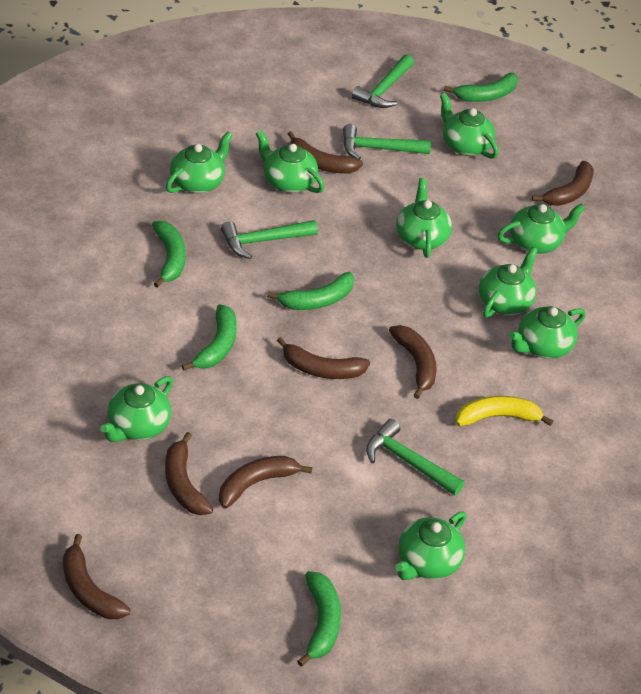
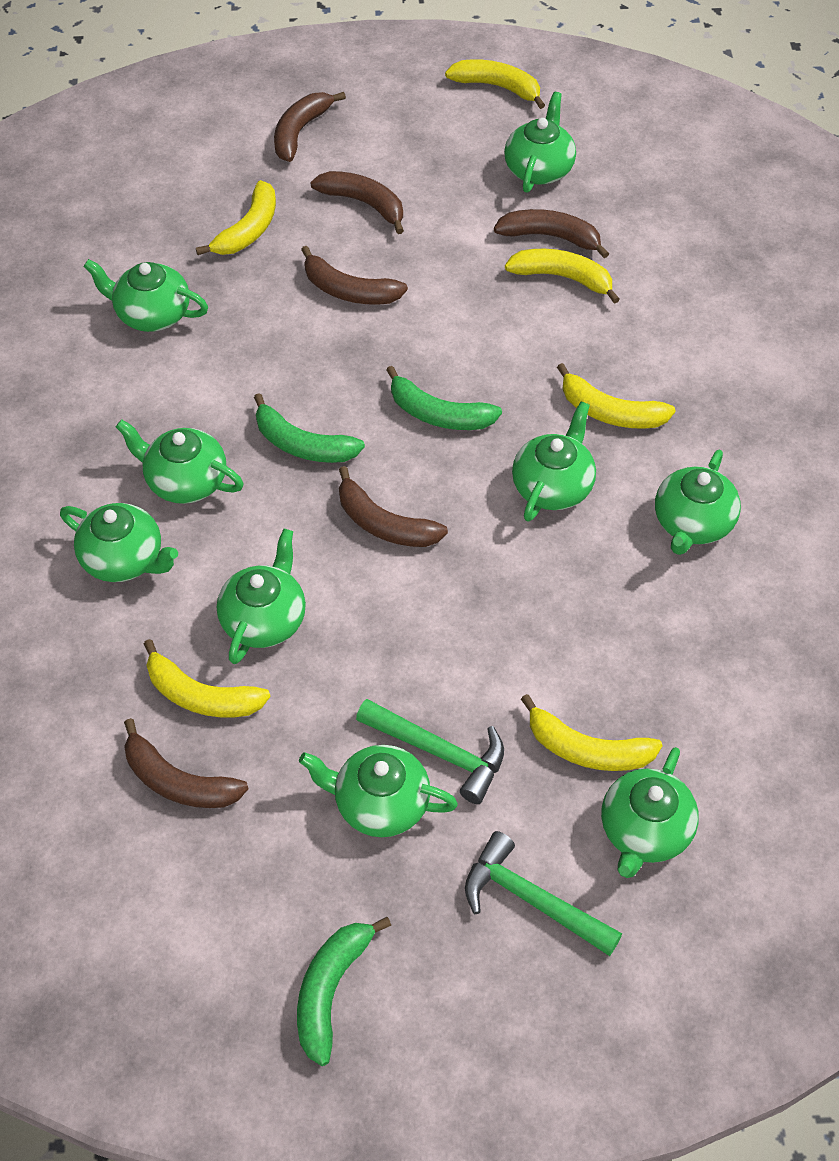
brown banana: [63,534,130,619] [165,432,213,515] [219,456,312,509] [277,337,370,379] [288,131,363,173] [389,325,437,399] [532,161,594,206] = 7 -> [124,718,249,808] [274,92,346,162] [301,246,408,305] [310,171,404,234] [339,466,448,547] [494,209,609,258] = 6
green banana: [152,221,186,288] [182,304,237,371] [267,272,354,310] [297,571,341,666] [444,73,518,102] = 5 -> [254,393,365,463] [297,917,391,1066] [386,366,502,430] = 3
green hammer: [221,220,318,259] [343,124,431,160] [352,55,414,108] [366,419,464,495] = 4 -> [356,699,504,804] [465,831,622,956] = 2
yellow banana: [456,396,553,426] = 1 -> [144,639,271,717] [196,180,276,255] [445,59,545,109] [505,249,620,304] [521,694,663,771] [557,363,676,429] = 6

